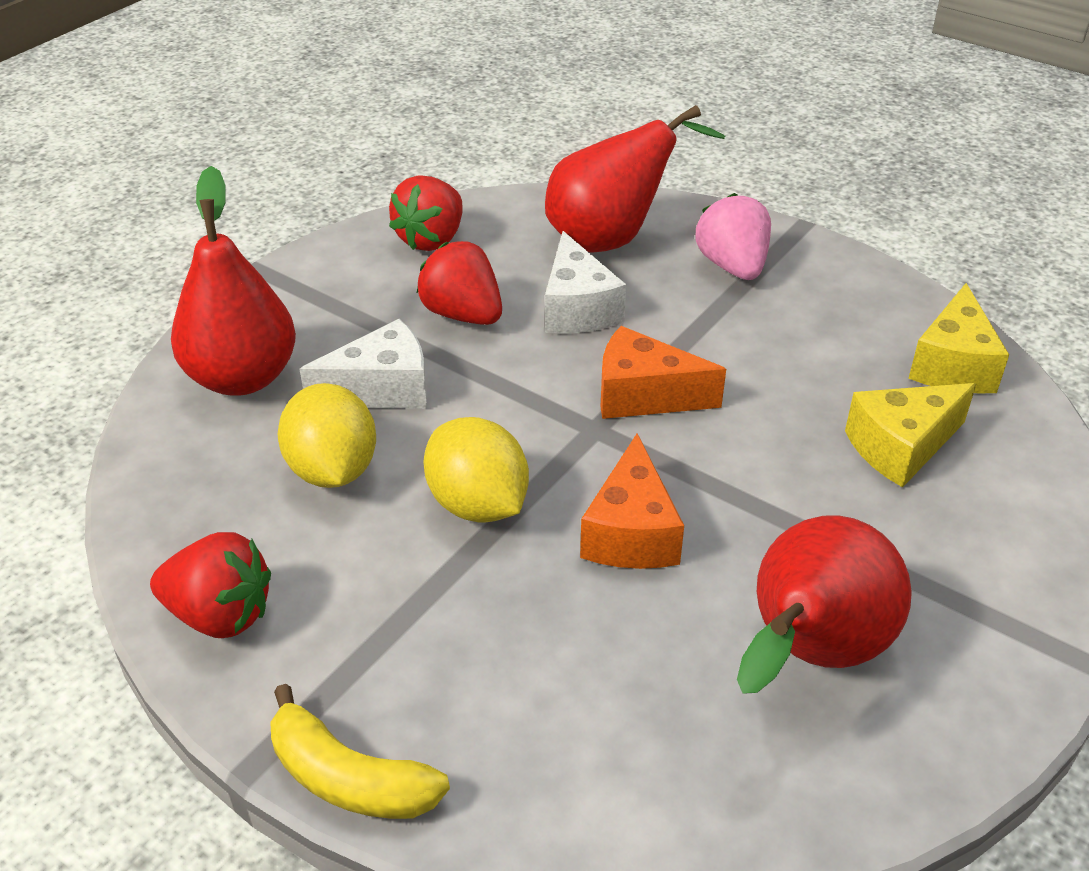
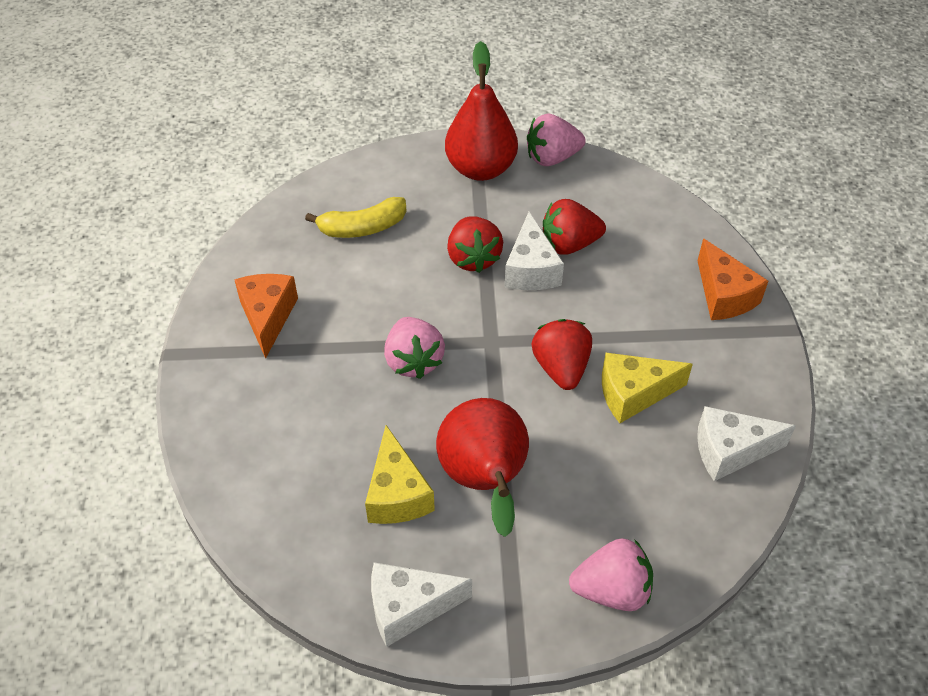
pink strawberry: [695,193,771,280] = 1 -> [384,317,445,379] [527,114,586,166] [569,538,653,611] = 3
red pear: [171,166,296,396] [545,105,725,253] [737,515,912,694] = 3 -> [436,398,529,537] [445,41,518,181] = 2
white cheese: [300,319,427,409] [545,231,626,333] = 2 -> [371,562,472,647] [505,212,564,290] [697,406,796,481] = 3
yellow lemon: [278,383,376,488] [423,417,529,522] = 2 -> none = 0

